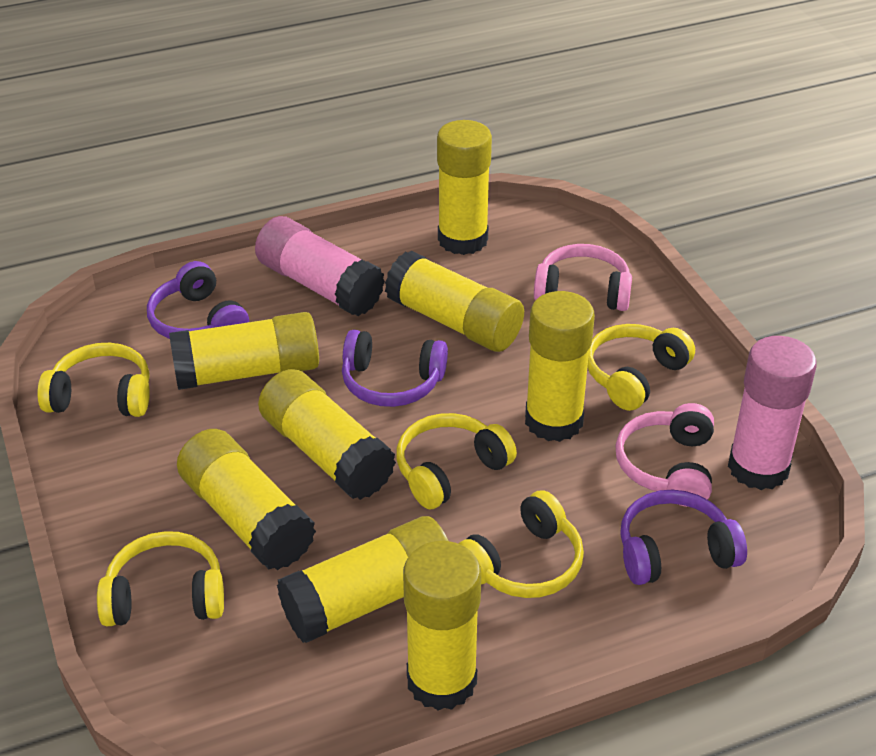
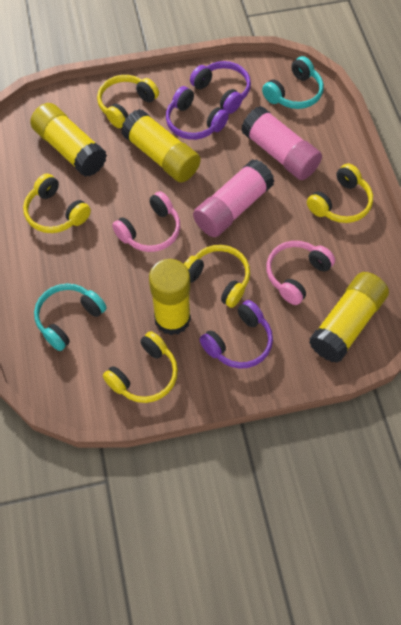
turquoise headphones: none = 0 -> [34,283,107,351] [262,56,324,109] = 2
yellow glue stick: [169,312,319,390] [177,429,316,570] [258,369,396,500] [277,516,448,643] [385,251,524,352] [403,541,481,710] [437,120,492,255] [525,291,595,442] = 8 -> [30,103,107,177] [121,109,201,182] [149,259,191,335] [309,272,389,363] = 4

